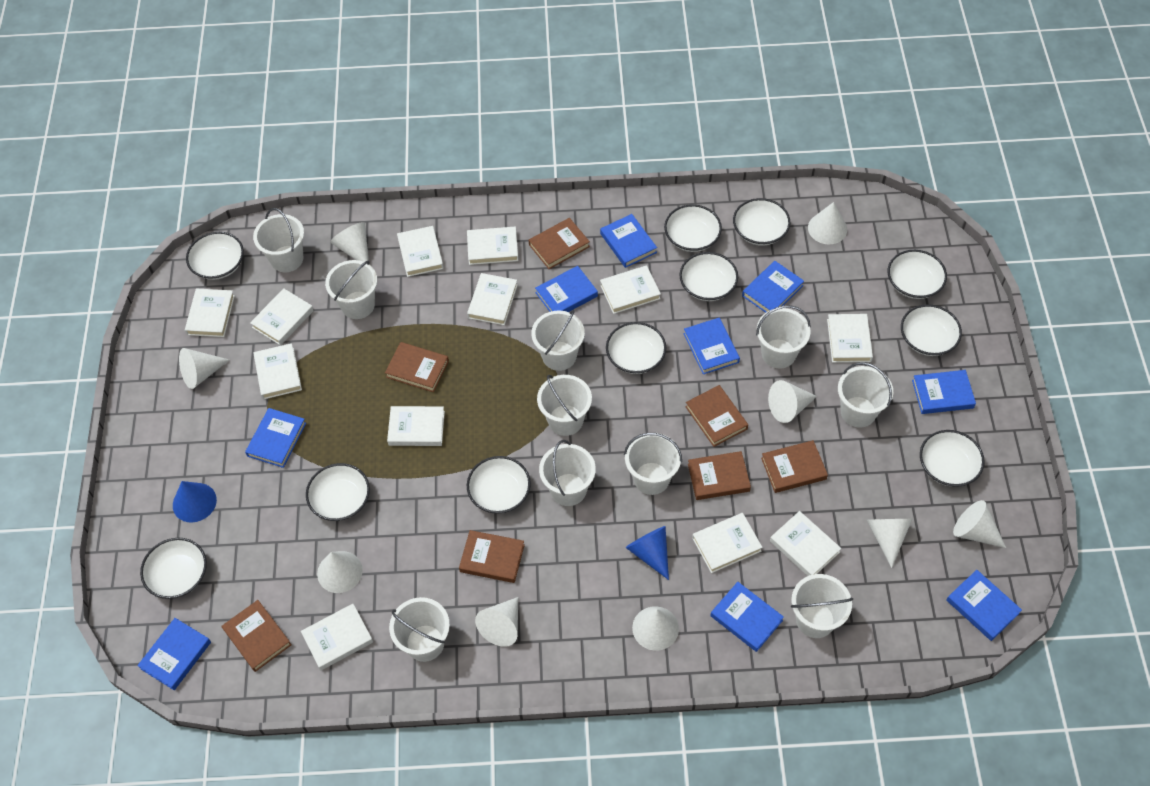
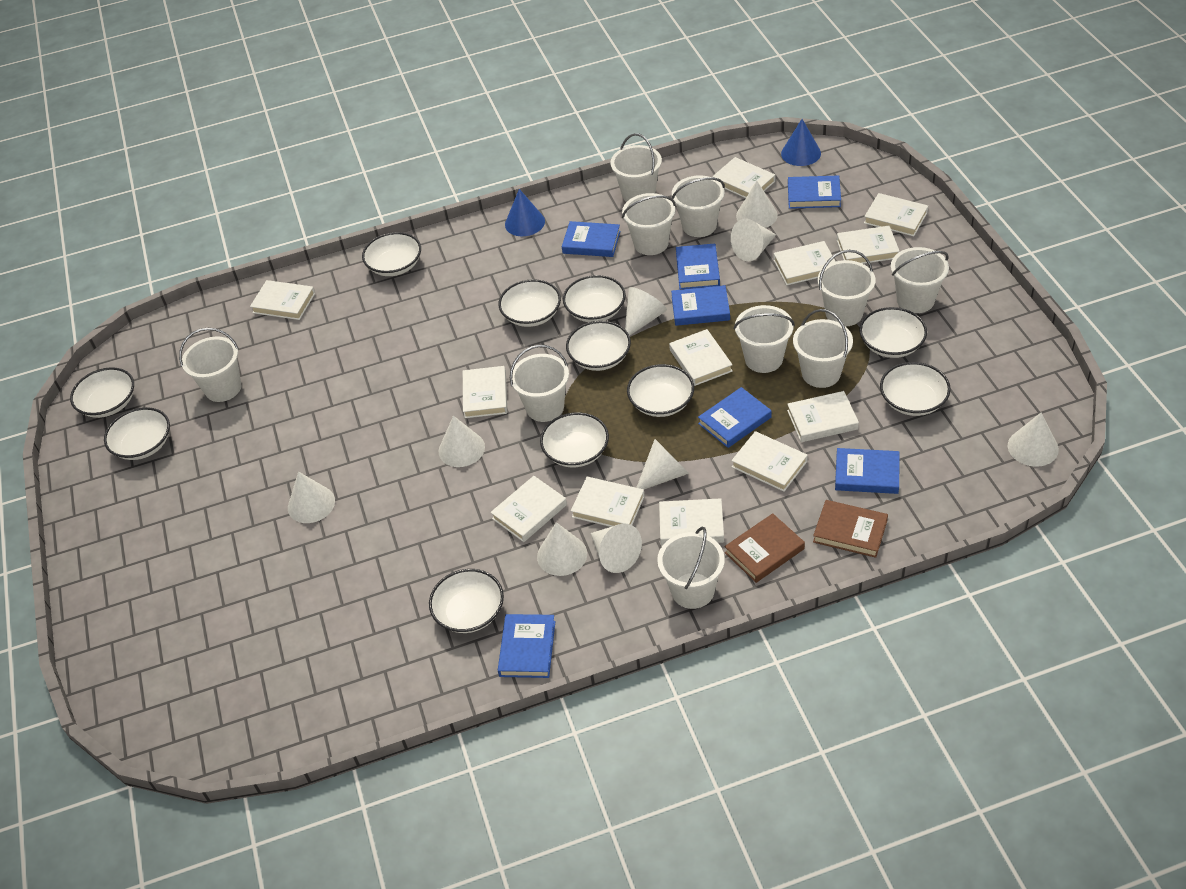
blue book: [137,618,211,690] [245,408,306,468] [535,266,598,312] [600,214,657,268] [683,318,740,374] [710,582,784,652] [742,261,804,313] [912,370,976,414] [946,570,1022,641] = 9 -> [498,614,555,678] [562,221,621,257] [671,285,730,326] [676,244,720,289] [698,387,772,448] [788,176,841,209] [835,448,899,494] = 7
brown book: [222,600,292,672] [385,342,449,392] [459,530,525,583] [529,218,590,269] [685,385,748,447] [688,451,751,500] [761,440,828,493] = 7 -> [724,513,805,583] [813,500,888,558] = 2

